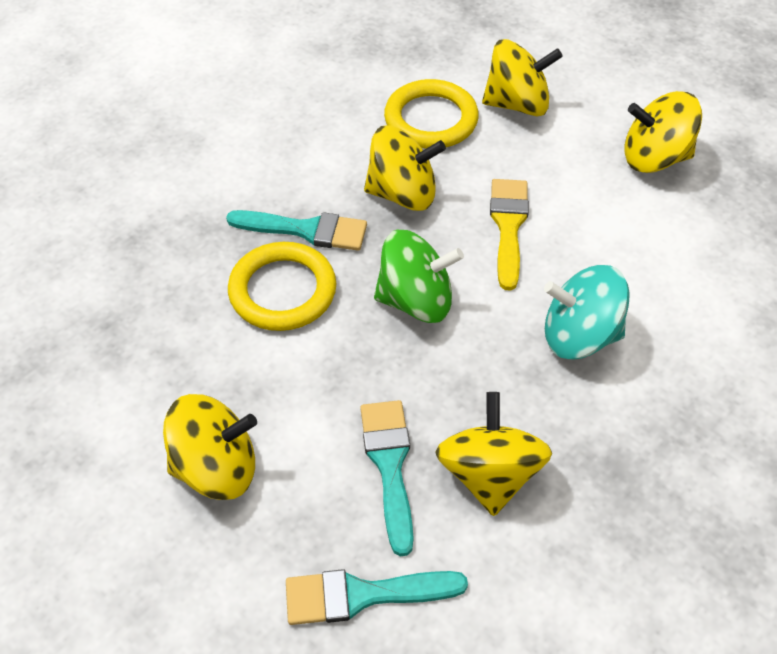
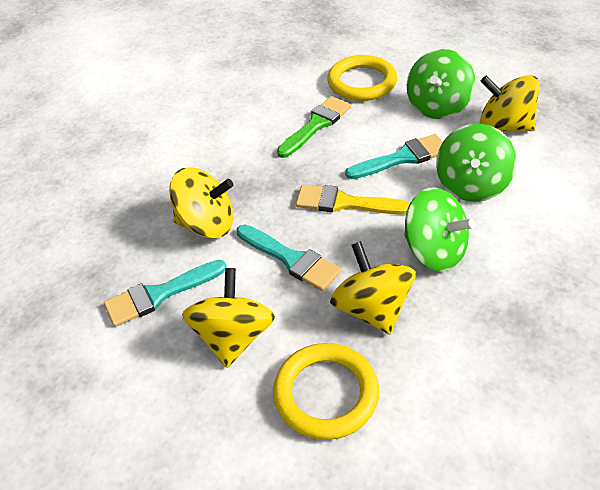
green brush: none = 0 -> [277,96,351,158] = 1
green spinning top: [374,230,464,323] = 1 -> [404,187,475,272] [407,49,475,119] [436,124,516,202] = 3
turquoise spinning top: [544,265,630,360] = 1 -> none = 0
yellow spinning top: [163,394,257,500] [364,125,446,211] [435,392,552,516] [482,39,563,116] [625,91,702,173] = 5 -> [169,167,234,239] [182,268,275,368] [330,241,416,335] [480,75,540,131] = 4

